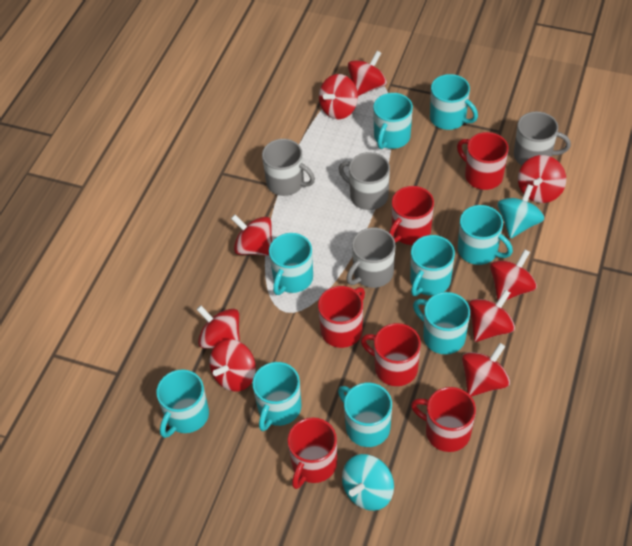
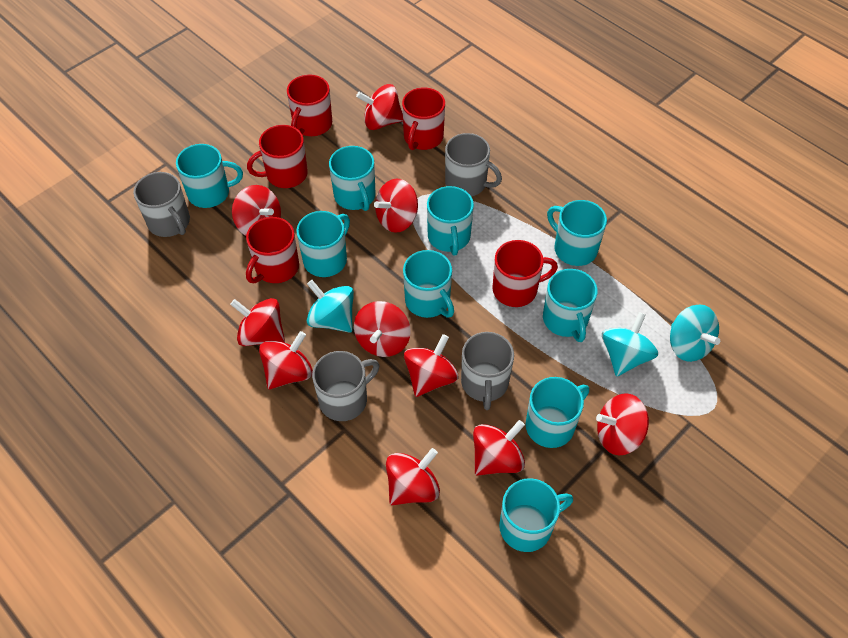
red mug: [288,417,337,489] [318,286,365,348] [361,323,421,386] [389,186,434,245] [411,387,476,452] [457,132,509,190] = 6 -> [246,217,299,283] [247,125,308,188] [287,74,332,136] [402,87,445,150] [492,240,558,307] = 5
red spinning top: [196,305,240,349] [210,339,256,392] [231,215,272,256] [319,74,358,119] [348,51,387,96] [462,343,510,397] [469,290,515,342] [490,249,537,301] [518,155,566,203] = 9 -> [230,298,285,346] [232,185,281,236] [259,331,313,389] [354,301,411,357] [356,84,403,130] [374,178,418,233] [386,448,440,505] [404,334,458,397] [473,420,525,476] [596,393,649,455] = 10
turquoise spinning top: [342,454,394,511] [497,184,544,239] = 2 -> [307,280,354,333] [602,312,658,377] [670,304,720,362] = 3

